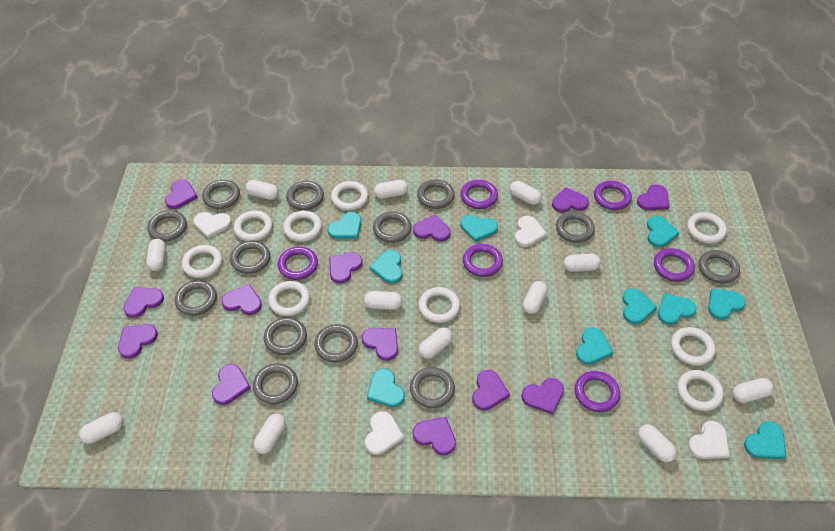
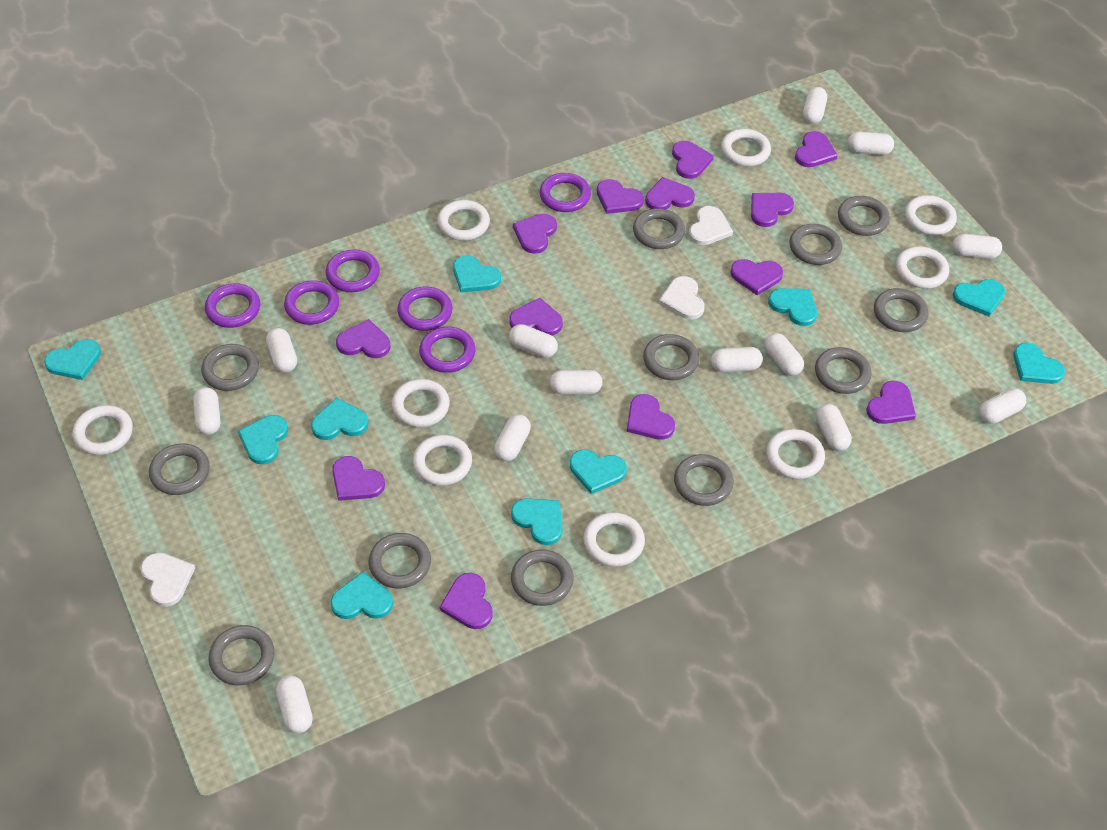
grey ring: [147,210,187,242] [175,280,217,316] [202,180,240,209] [230,241,270,274] [253,363,298,404] [264,317,307,355] [286,181,324,210] [314,324,358,363] [373,211,412,243] [410,367,455,408] [417,179,455,209] [556,212,595,243] [698,250,740,284] = 13 -> [149,443,210,495] [201,344,259,391] [208,625,275,686] [369,533,431,588] [511,550,573,606] [633,208,685,249] [643,334,699,380] [674,454,734,506] [789,224,842,265] [815,347,871,394] [838,196,890,236] [874,288,928,332] = 12
white capsule: [79,412,124,444] [146,239,166,271] [246,180,279,200] [254,414,286,454] [364,291,403,310] [374,180,408,199] [419,327,453,359] [510,181,542,205] [523,281,548,314] [563,254,601,272] [638,424,677,462] [732,378,774,403] = 12 -> [193,387,220,435] [266,328,297,373] [276,675,313,733] [494,414,531,461] [509,324,558,358] [550,370,602,394] [711,347,763,372] [764,333,804,376] [803,87,827,124] [816,404,852,451] [848,131,894,155] [952,234,1002,259] [979,388,1026,424] = 13
white heart: [194,212,232,238] [365,411,404,455] [515,216,547,247] [688,421,730,459] = 4 -> [141,553,195,607] [659,276,705,319] [689,206,733,245] = 3

